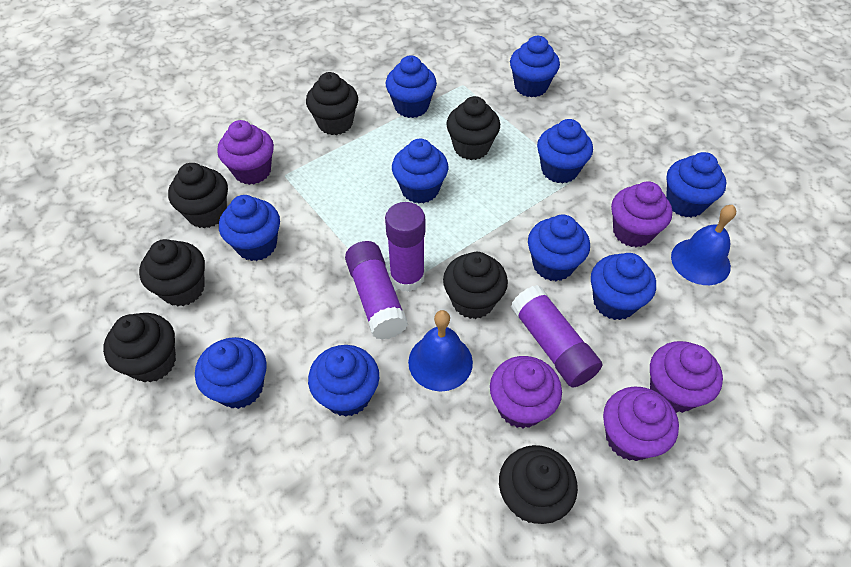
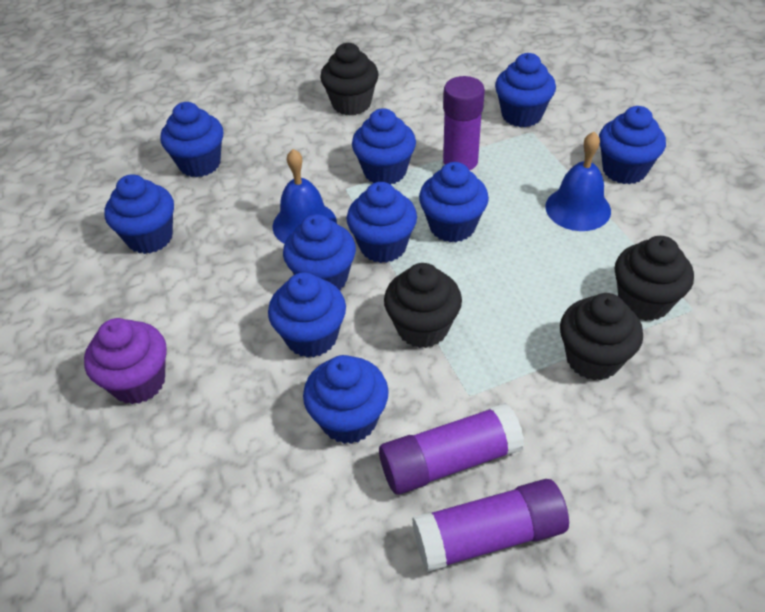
black cupcake: [103,313,176,383] [139,239,205,307] [168,163,228,228] [306,72,358,135] [443,252,508,319] [446,96,500,160] [499,445,578,524] = 7 -> [320,43,379,116] [384,263,462,348] [560,293,643,380] [614,236,694,321] = 4
purple cupcake: [217,120,274,185] [490,356,562,428] [603,386,679,461] [611,181,672,248] [650,341,723,413] = 5 -> [84,318,167,404] = 1

